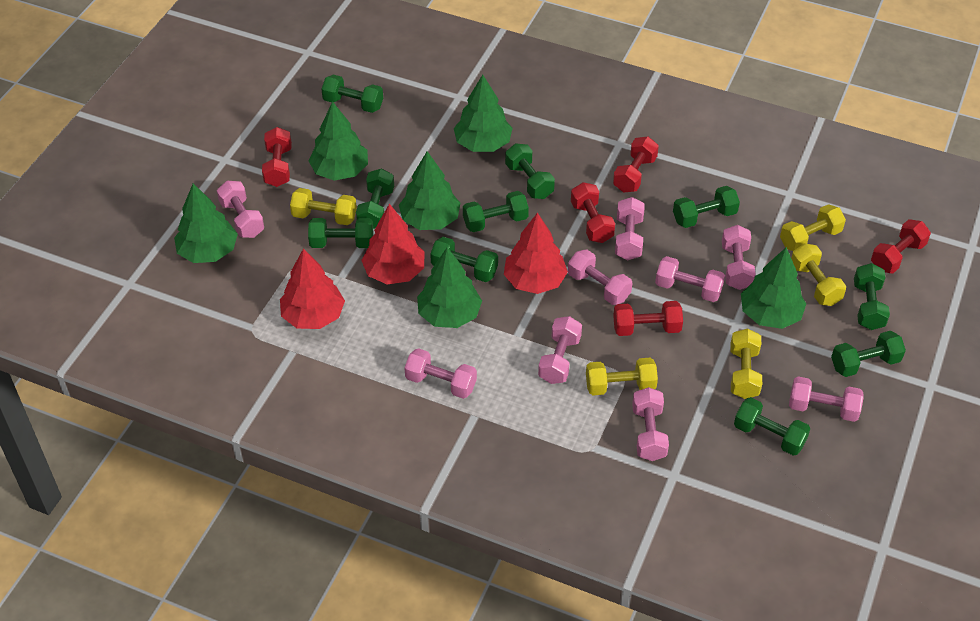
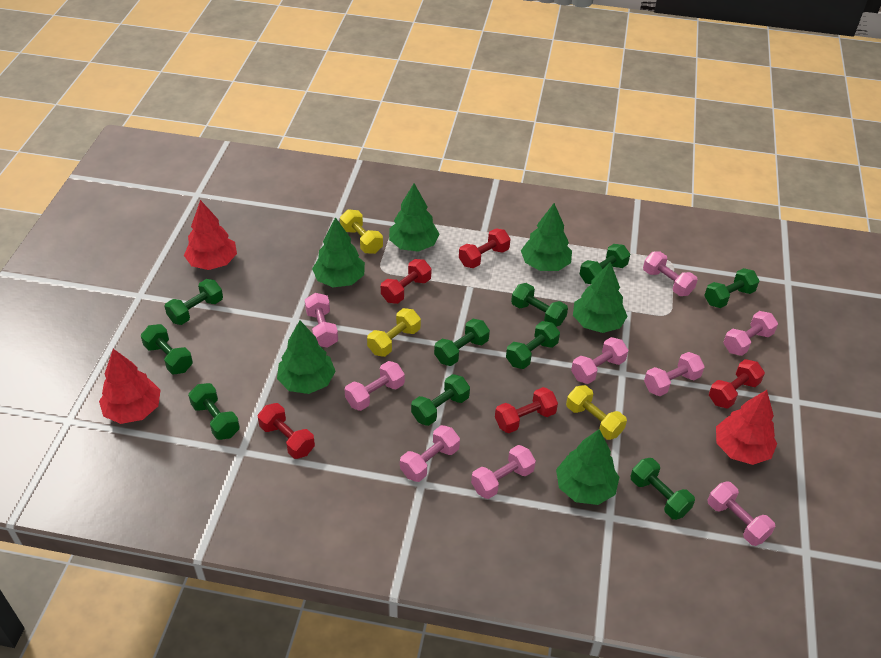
yellow dumbbell: [290,188,357,225] [586,358,658,395] [730,329,762,399] [780,204,846,251] [791,243,846,306] = 5 -> [340,209,383,254] [367,308,421,357] [566,385,627,440] = 3

